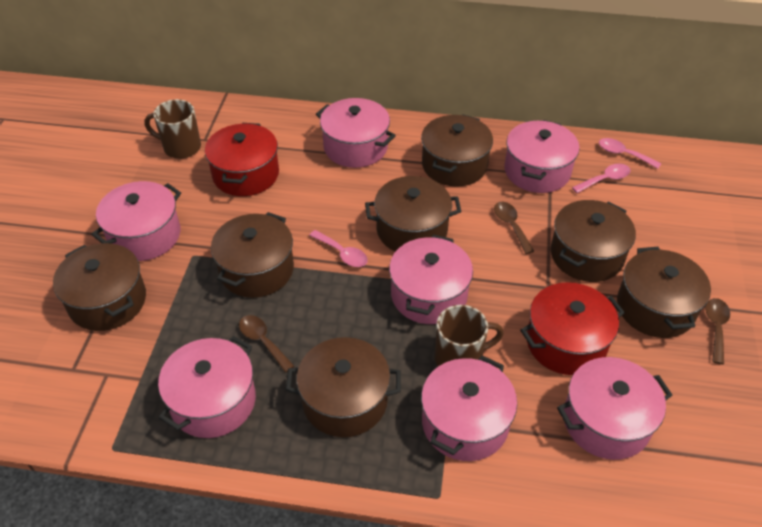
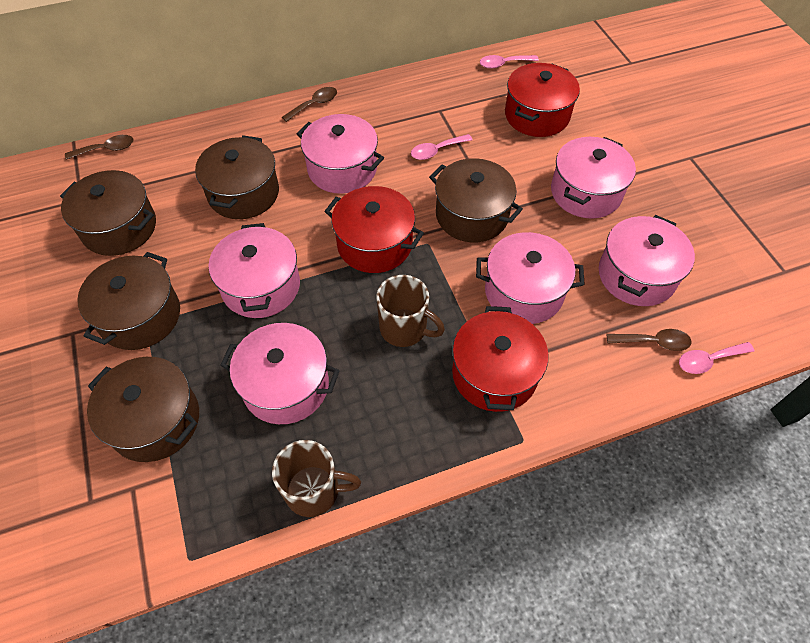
brown pot: [53,243,146,331] [211,212,294,298] [286,337,401,437] [365,176,462,252] [421,114,493,187] [551,200,636,282] [617,247,711,338] = 7 -> [60,170,156,256] [77,252,180,350] [87,357,199,462] [195,135,279,219] [429,158,523,243] = 5
pink pot: [91,181,181,261] [158,336,256,438] [316,98,396,168] [389,235,473,324] [421,355,517,461] [505,120,579,193] [557,357,672,460] = 7 -> [208,223,300,318] [220,323,340,424] [297,114,384,194] [476,232,585,324] [551,137,636,219] [599,215,695,306] = 6
red pot: [205,123,279,196] [520,282,625,375] = 2 -> [324,186,424,273] [452,306,549,412] [505,63,580,137] = 3

